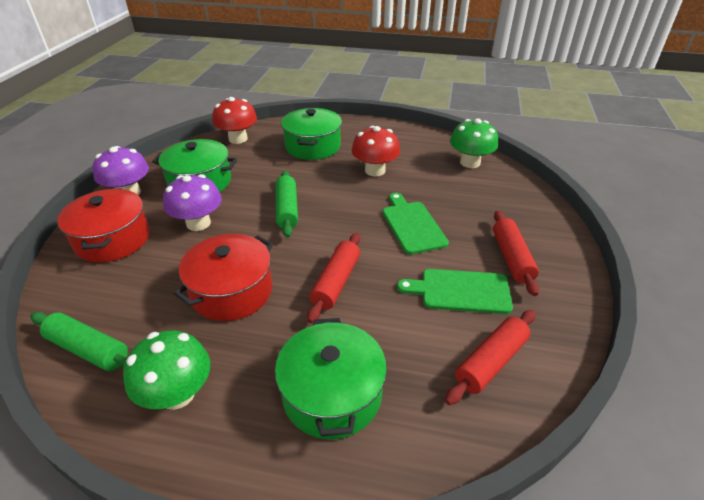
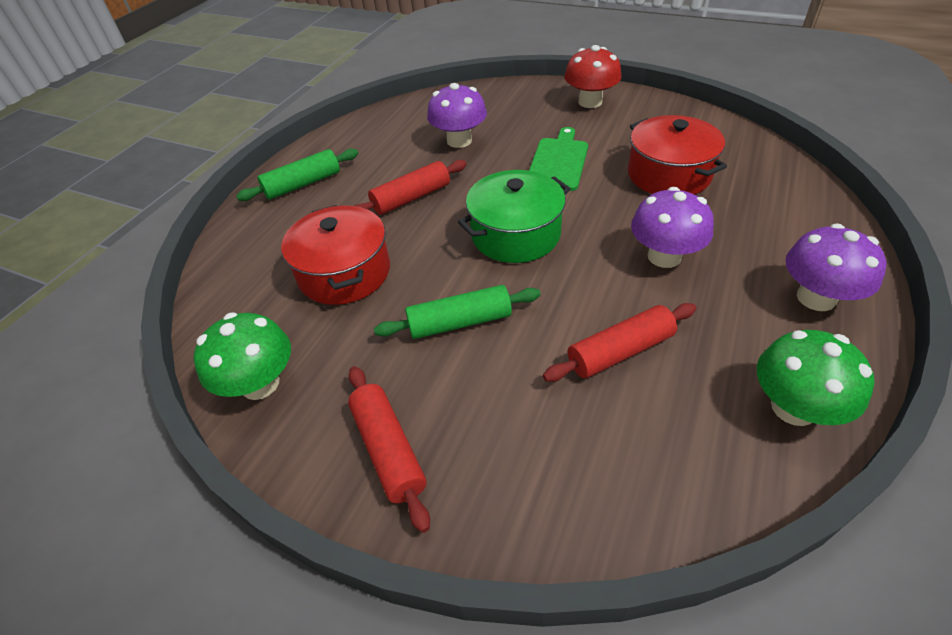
green cutting board: [383,193,449,254] [397,269,513,314] = 2 -> [529,127,588,191] = 1
green pot: [152,139,237,192] [275,318,387,439] [281,108,342,160] = 3 -> [458,170,571,263] = 1
purple mushroom: [92,146,149,195] [163,174,222,231] = 2 -> [427,83,487,148] [631,187,714,268] [786,224,887,311] = 3
red mushroom: [212,97,257,144] [352,126,400,176] = 2 -> [564,45,621,108] = 1

